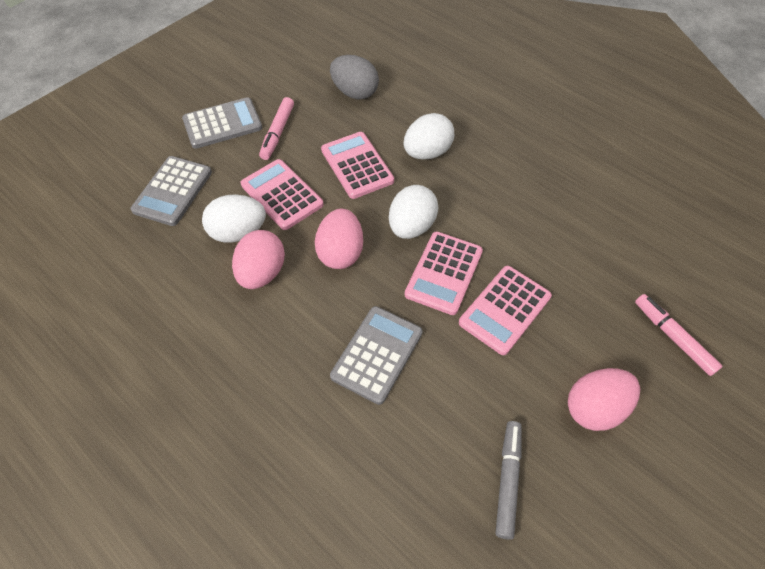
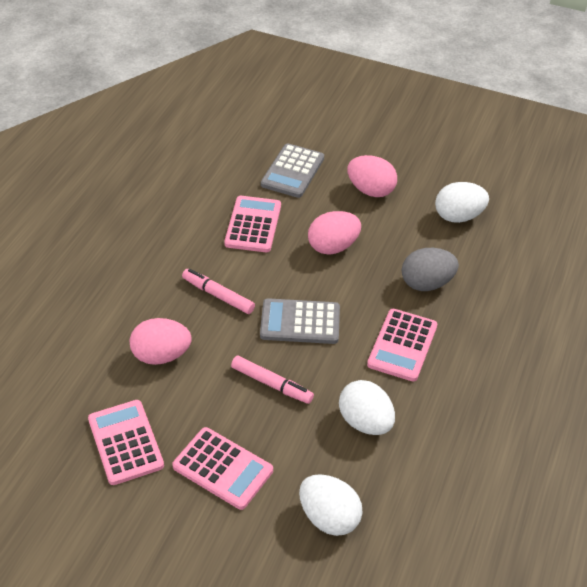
grey calculator: [130,156,212,226] [182,97,262,149] [330,306,423,405] = 3 -> [260,298,340,344] [261,143,324,198] = 2
grey marker: [495,421,522,540] = 1 -> none = 0

